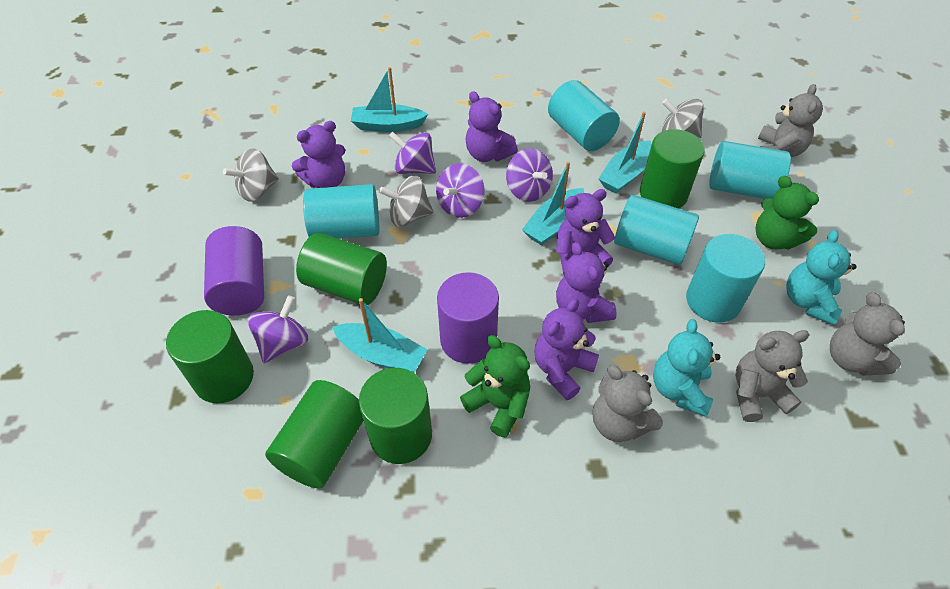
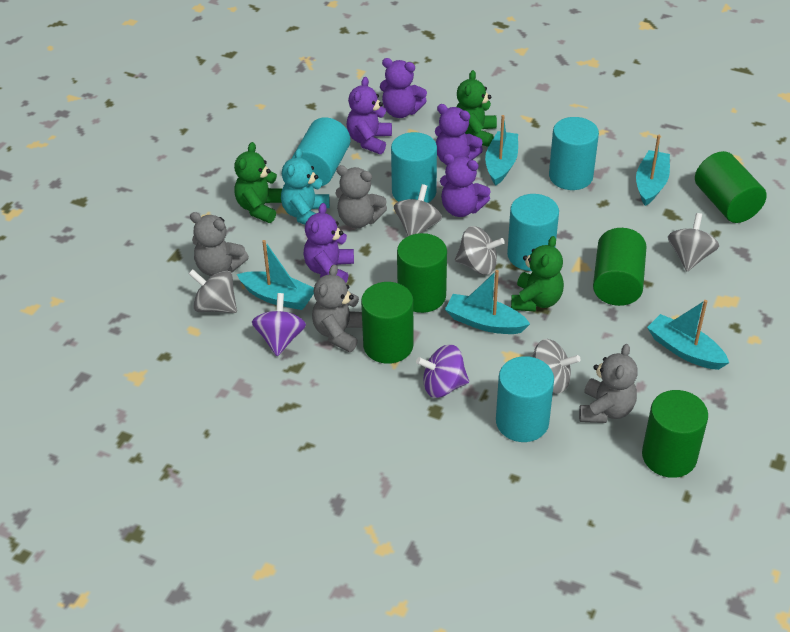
green teddy bear: [460,335,530,438] [756,176,819,250] = 2 -> [234,142,282,223] [456,70,497,147] [511,236,564,311] = 3
grey spinning top: [223,149,279,202] [379,176,434,227] [662,99,704,138] = 3 -> [189,269,237,313] [394,184,442,236] [455,226,505,275] [532,339,581,394] [668,213,719,271] = 5
purple cylinder: [204,226,264,315] [437,272,499,364] = 2 -> none = 0
purple spinning top: [247,295,308,363] [389,131,436,174] [436,163,485,218] [506,148,553,202] = 4 -> [252,293,306,356] [416,344,469,398] = 2
turquoise boat: [332,298,428,372] [351,67,428,132] [522,161,584,246] [599,112,652,194] = 4 -> [237,240,314,310] [445,270,530,334] [485,115,518,186] [636,135,670,206] [647,300,729,370] = 5
turquoise teddy bear: [653,319,720,417] [786,230,857,325] = 2 -> [281,148,330,225] = 1

